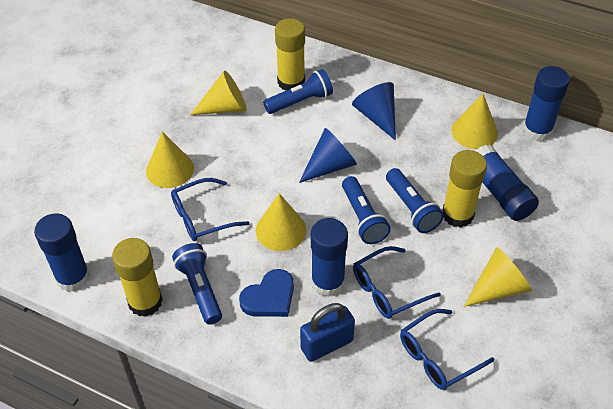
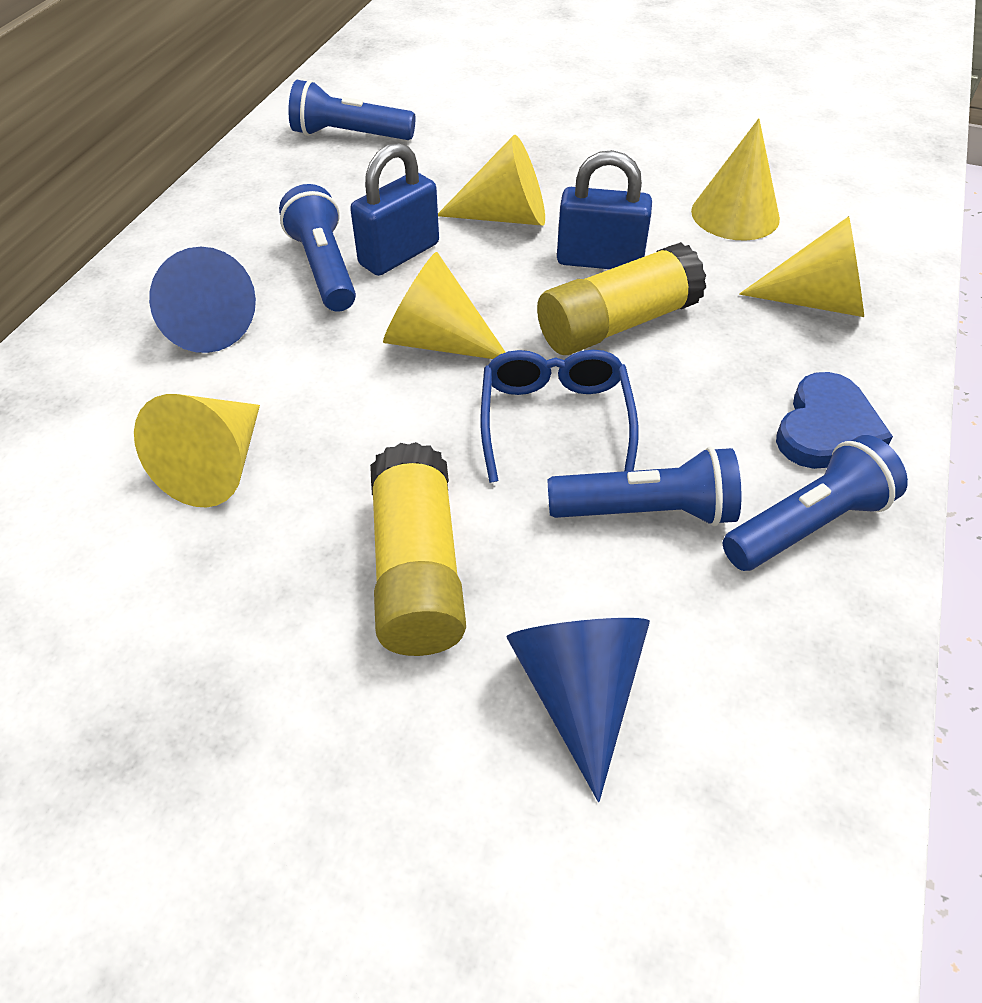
blue glasses: [171,178,250,242] [353,246,441,319] [400,309,494,390] = 3 -> [481,350,639,483] = 1
blue glue stick: [34,213,90,292] [311,218,348,297] [475,145,539,221] [523,66,570,141] = 4 -> none = 0
blue padlock: [300,303,355,362] = 1 -> [350,143,439,276] [557,150,652,269] = 2
yellow glue stick: [112,238,163,317] [275,18,305,90] [442,150,487,228] = 3 -> [370,442,466,656] [537,242,706,355] = 2

